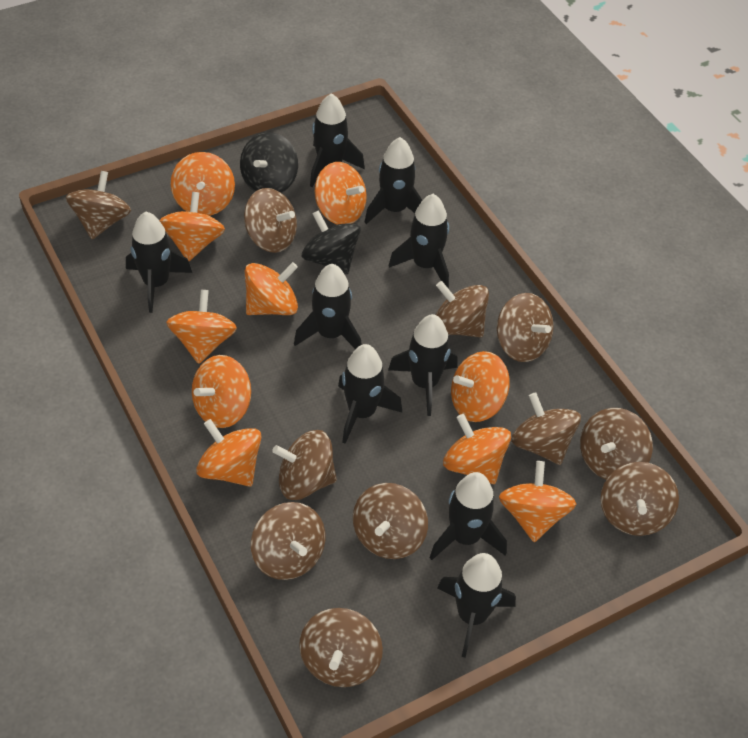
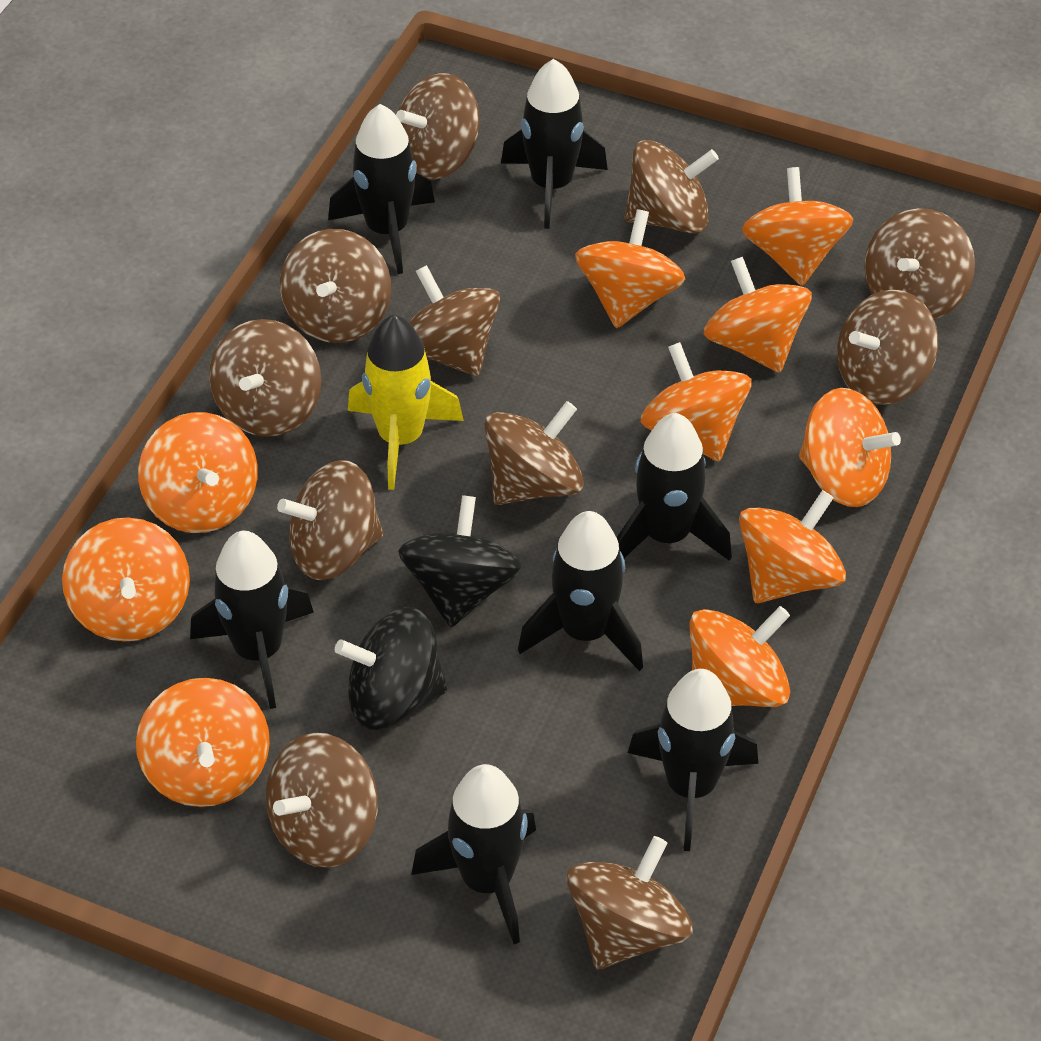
black rocket: [126,212,192,313] [294,264,362,349] [310,93,365,187] [338,344,403,444] [364,137,422,224] [388,314,458,416] [389,194,449,288] [430,472,507,560] [437,553,516,658] = 9 -> [190,531,314,709] [328,104,435,274] [411,764,536,944] [501,59,608,229] [518,511,643,671] [617,413,732,561] [628,669,758,851] = 7
yellow rocket: none = 0 -> [348,314,464,490] = 1

